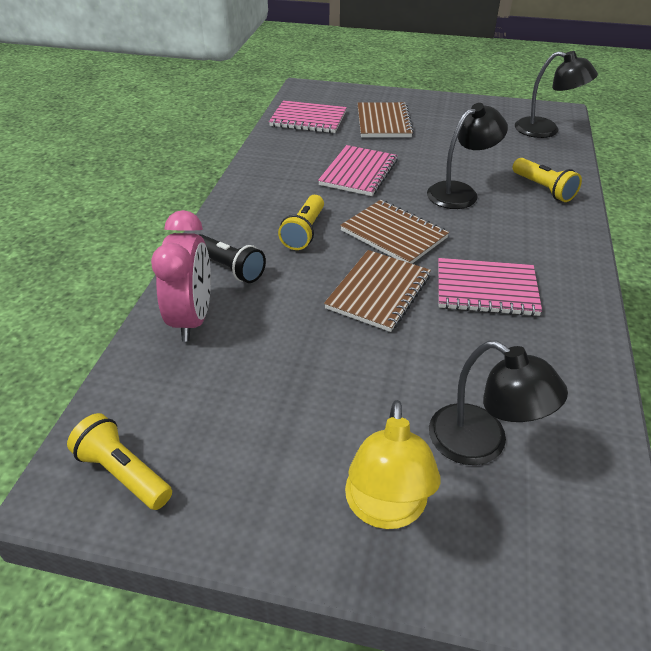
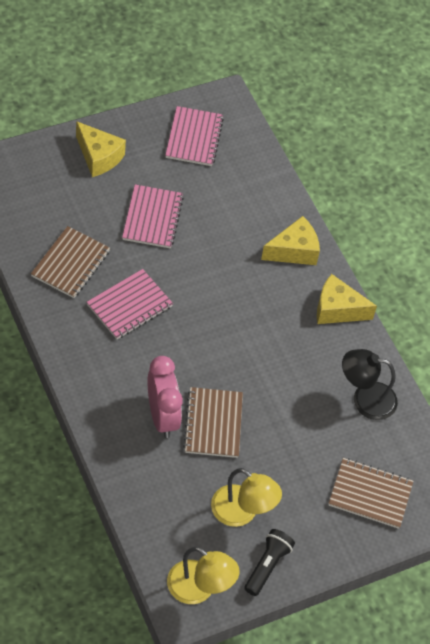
black lamp: [427,103,508,209] [429,341,568,465] [515,51,598,138] = 3 -> [342,349,398,420] = 1
yellow cheese: none = 0 -> [76,121,126,177] [261,216,320,265] [317,274,377,324] = 3
yellow flashlight: [67,413,172,510] [278,195,324,250] [512,158,582,202] = 3 -> none = 0
yellow lamp: [345,400,441,529] = 1 -> [167,547,240,604] [211,468,282,527] = 2

